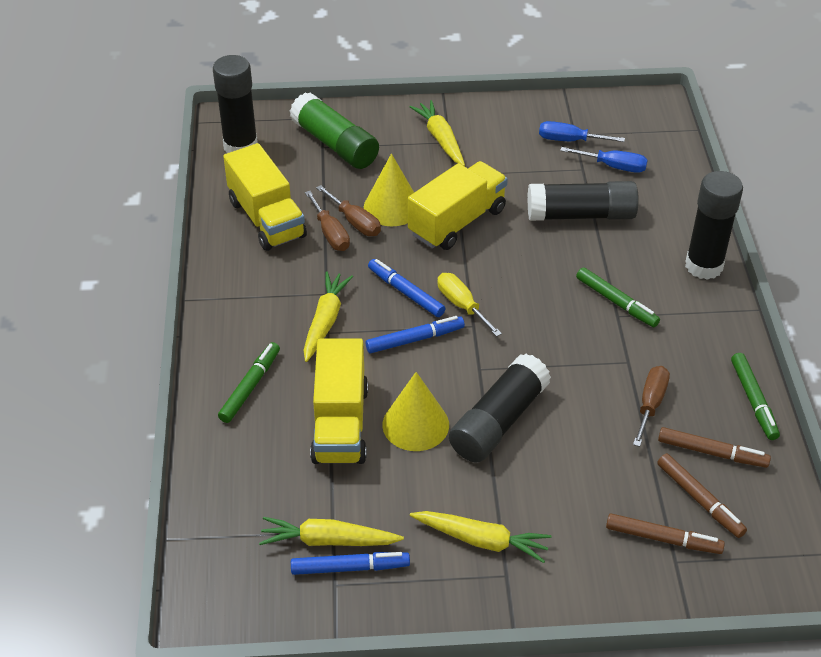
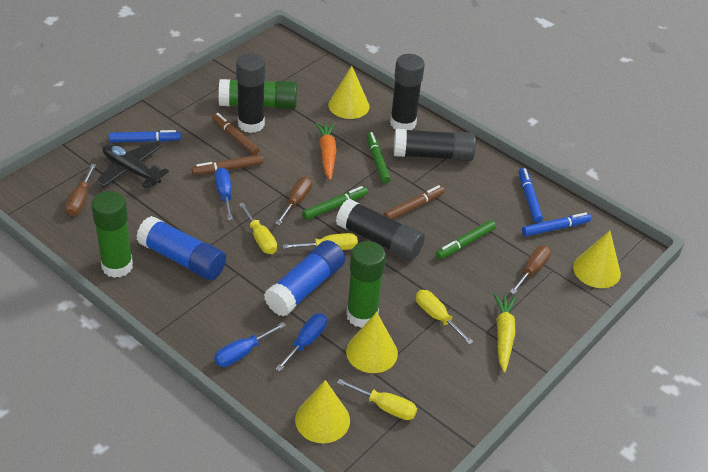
black plane: none = 0 -> [96,142,169,188] = 1
blue glue stick: none = 0 -> [136,216,226,280] [264,240,345,317] = 2
blue screwdriver: [539,121,625,142] [560,147,648,173] = 2 -> [214,322,286,367] [215,168,233,220] [275,313,327,371] = 3
green glue stick: [290,92,379,169] = 1 -> [91,191,133,278] [219,79,297,109] [346,241,386,328] = 3
orange carrot: none = 0 -> [315,122,337,180] = 1
yellow carrot: [259,517,404,546] [304,271,353,362] [410,100,465,166] [410,511,552,563] = 4 -> [494,293,516,373] = 1
yellow cone: [364,154,414,226] [382,372,449,451] = 2 -> [295,380,350,443] [328,66,370,119] [346,312,398,373] [573,231,621,288] = 4
yellow screwdriver: [438,273,502,337] = 1 -> [239,203,277,254] [283,233,358,250] [337,379,417,420] [416,290,473,345] = 4
yellow truck: [223,143,307,251] [310,338,368,464] [408,161,508,250] = 3 -> none = 0

